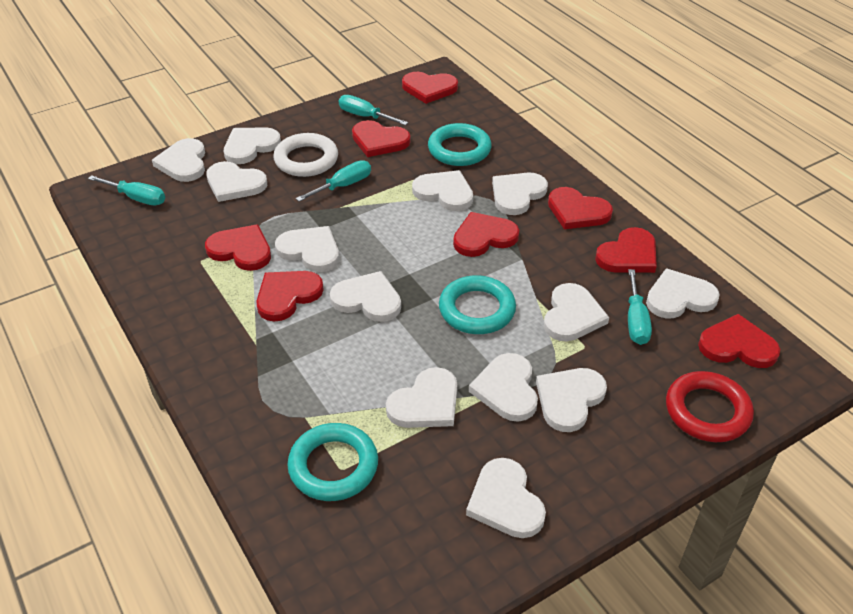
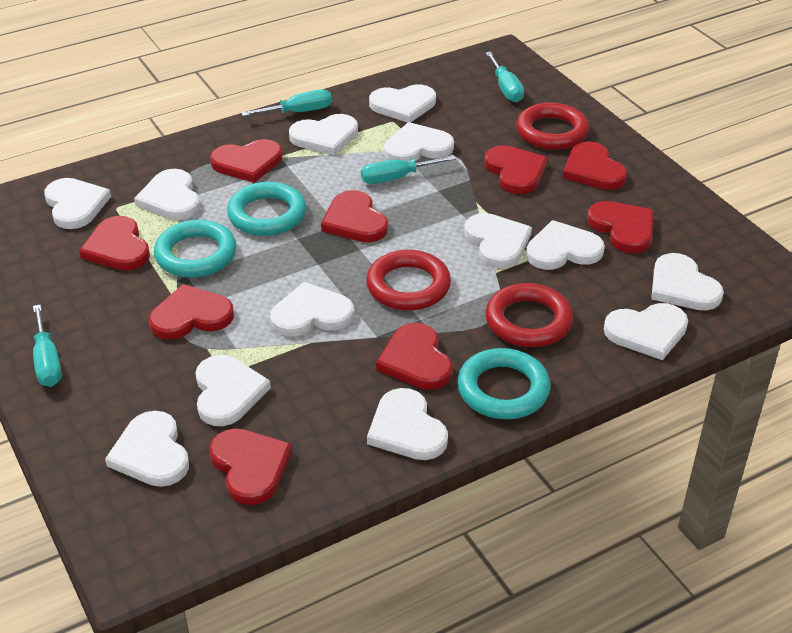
red heart: [205,225,271,271] [256,271,324,321] [352,120,411,157] [402,72,458,104] [453,212,519,257] [548,187,613,229] [595,227,657,273] [698,314,780,368] = 8 -> [79,216,150,270] [149,284,234,340] [209,428,292,505] [210,139,282,183] [321,190,388,242] [376,323,453,390] [484,145,548,194] [563,141,627,190] [587,201,653,253] = 9
red ring: [666,371,754,442] = 1 -> [366,250,451,311] [485,283,573,347] [516,103,589,150] = 3
white ring: [273,133,338,177] = 1 -> none = 0

